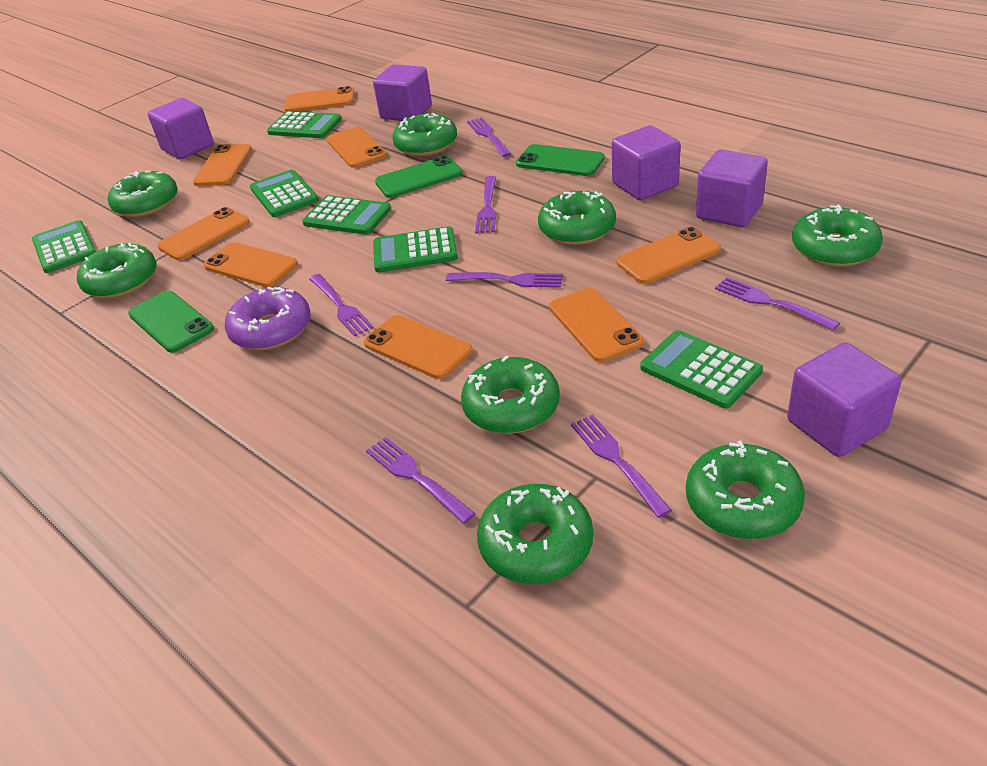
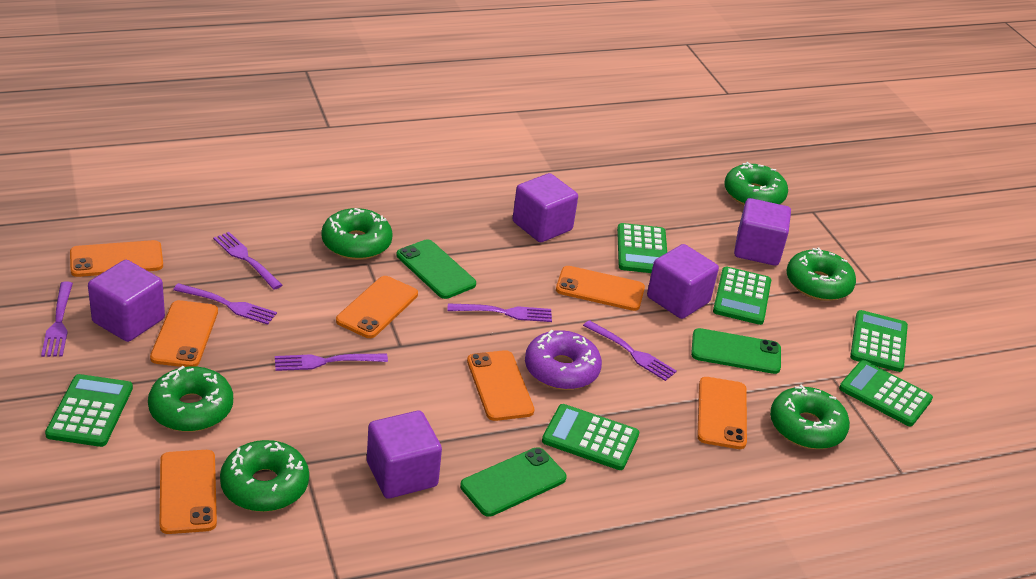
green donut: [77,243,156,298] [108,171,178,217] [392,113,457,156] [461,356,560,434] [477,484,593,584] [538,191,616,245] [686,441,805,539] [792,205,883,267] = 8 -> [148,366,233,432] [220,440,309,512] [322,208,393,260] [724,162,788,205] [770,384,850,449] [786,247,856,301] = 6
orange phone: [157,207,250,260] [193,144,252,186] [204,242,298,287] [284,86,355,112] [326,127,387,168] [364,315,473,379] [549,288,644,362] [616,227,721,284] = 8 -> [70,240,163,277] [150,300,218,367] [159,450,217,534] [336,276,418,338] [467,350,535,421] [556,266,645,311] [697,377,747,449] = 7
purple fork: [309,274,374,337] [366,437,476,524] [446,272,563,288] [467,117,512,157] [475,176,496,233] [571,415,672,518] [715,277,840,331] = 7 -> [41,282,73,357] [173,283,277,325] [213,232,282,290] [275,354,388,371] [448,303,552,322] [583,320,677,381] = 6

